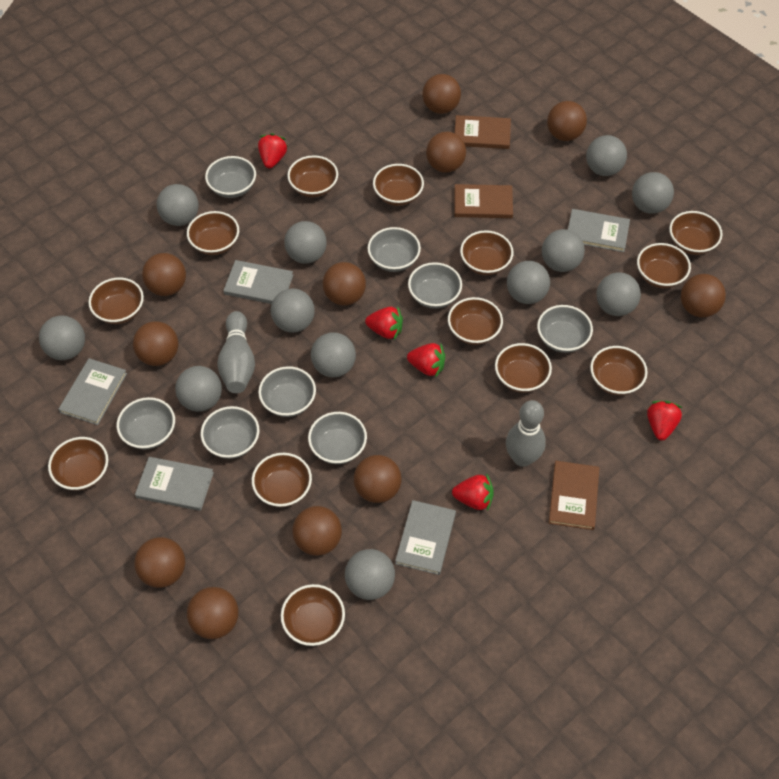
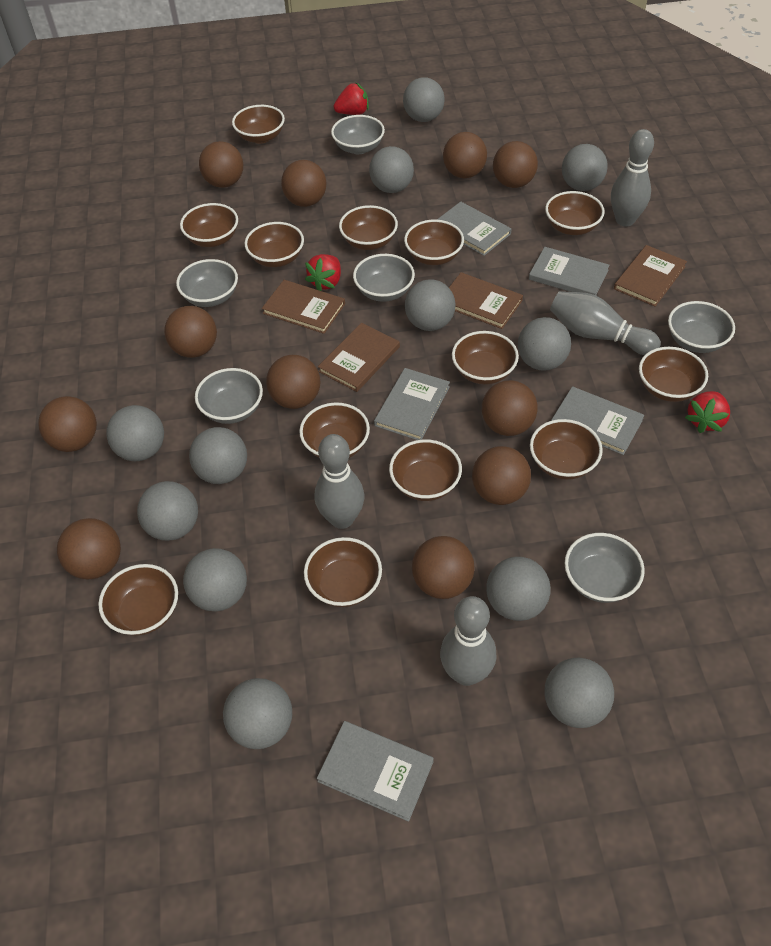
brown book: [454,184,513,218] [455,115,511,149] [549,461,599,530] = 3 -> [262,280,345,334] [318,323,400,392] [449,272,523,329] [614,245,687,307] = 4
grey bowl: [116,397,175,449] [201,406,259,459] [205,156,256,198] [258,366,316,417] [308,412,367,464] [367,227,421,272] [408,262,462,309] [537,305,593,353] = 8 -> [176,259,238,307] [195,368,263,424] [331,115,385,154] [353,254,415,302] [564,533,645,603] [668,301,735,353] = 6
grey bowling pin: [217,311,255,393] [506,400,546,467] = 2 -> [315,434,364,529] [440,596,497,686] [550,291,661,355] [611,129,654,226] = 4
red strawberry: [258,133,288,168] [365,307,403,340] [407,343,445,378] [452,473,494,511] [647,401,683,440] = 5 -> [305,254,341,291] [334,82,369,115] [685,391,730,433] = 3

